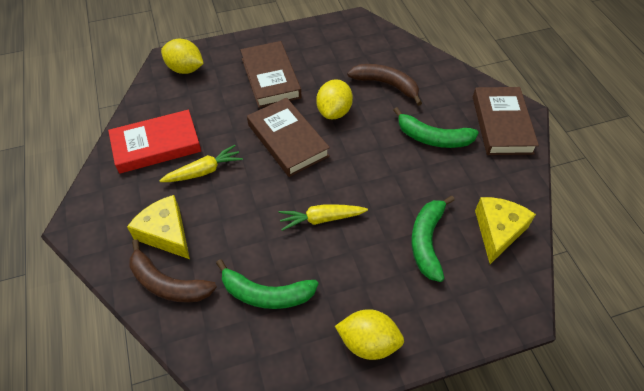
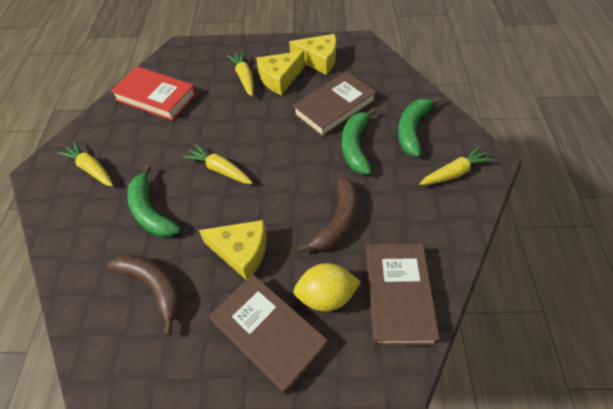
yellow carrot: [159,145,243,182] [279,204,368,231] = 2 -> [57,141,113,186] [182,144,253,184] [227,51,254,96] [419,146,494,185] = 4
yellow cheese: [127,195,190,259] [475,197,536,264] = 2 -> [199,220,267,280] [256,51,305,95] [289,34,336,75] = 3
yellow lemon: [161,39,204,74] [316,79,353,119] [335,309,404,360] = 3 -> [293,263,361,312] = 1

